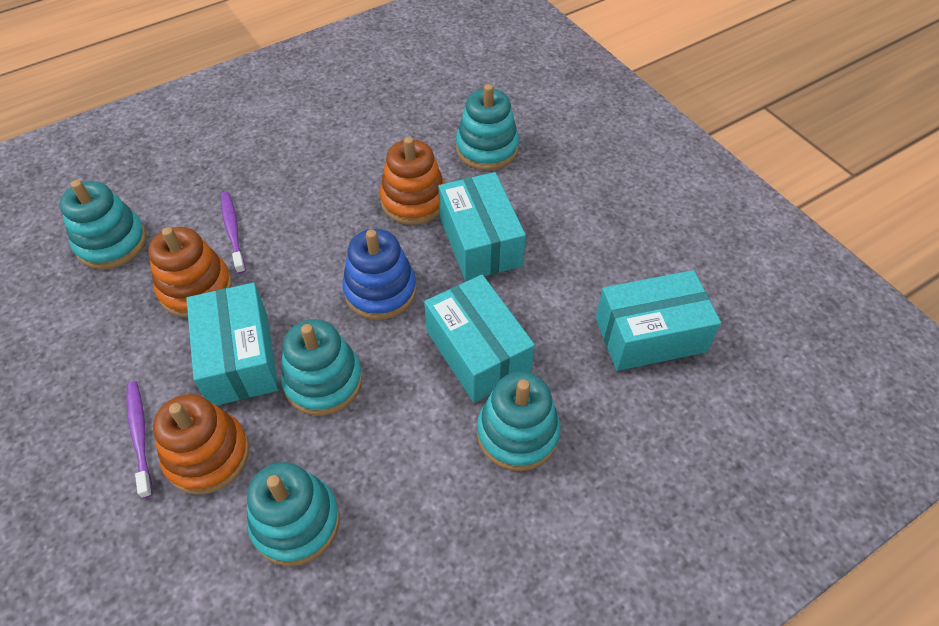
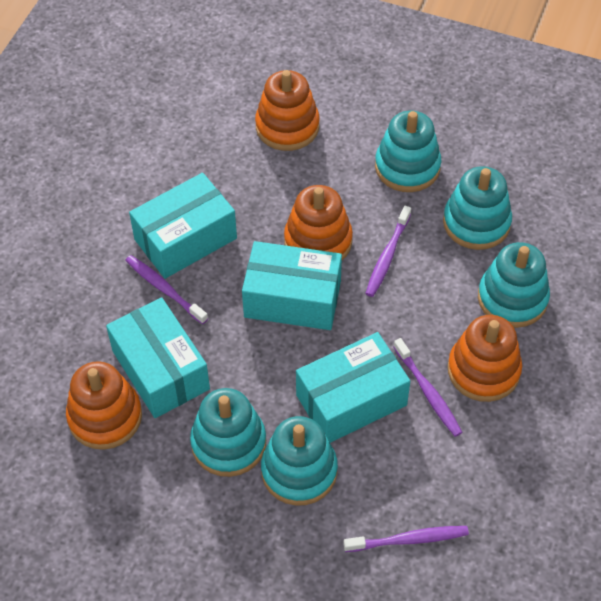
blue stacking toy: [342,229,416,320] = 1 -> none = 0
orange stacking toy: [148,227,232,318] [153,394,249,495] [380,137,445,225] = 3 -> [66,361,142,450] [255,70,320,151] [284,185,353,260] [448,315,522,402] = 4
purple toothbrush: [126,381,152,499] [221,191,246,274] = 2 -> [125,255,208,324] [343,526,469,552] [365,206,411,297] [394,338,462,437] = 4

